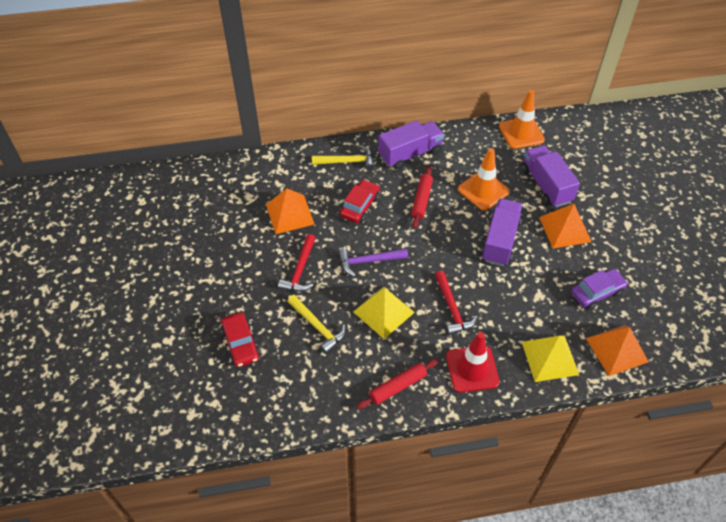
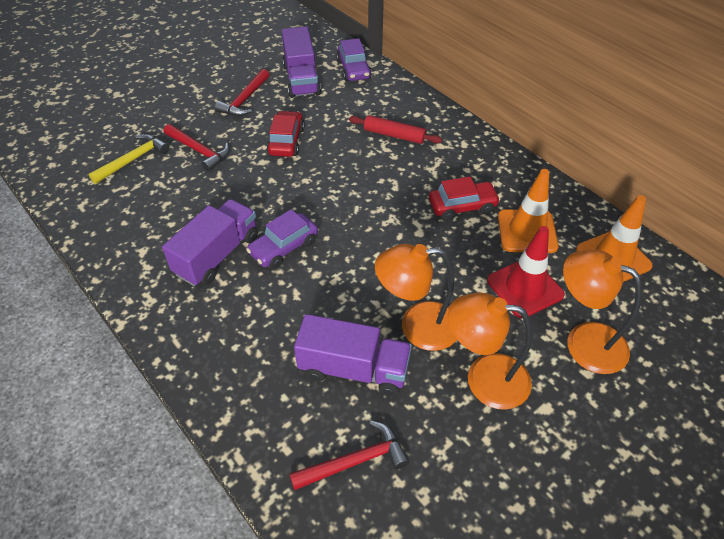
orange lamp: none = 0 -> [375,244,457,351] [448,293,532,410] [563,250,642,374] = 3
orange pyramid: [266,189,315,234] [539,204,591,249] [586,325,649,376] = 3 -> none = 0
purple car: [571,269,628,309] = 1 -> [246,209,318,269] [336,38,372,81] = 2
purple hammer: [338,248,408,277] = 1 -> none = 0
red hammer: [278,234,316,292] [435,271,478,335] = 2 -> [164,124,230,172] [215,69,269,116] [289,421,409,490] = 3
red rolling pin: [357,359,439,409] [411,166,433,228] = 2 -> [349,115,442,144] = 1
yellow hammer: [287,295,346,354] [312,146,374,170] = 2 -> [89,134,169,184] = 1
yellow pyramid: [353,287,415,339] [522,335,579,382] = 2 -> none = 0

